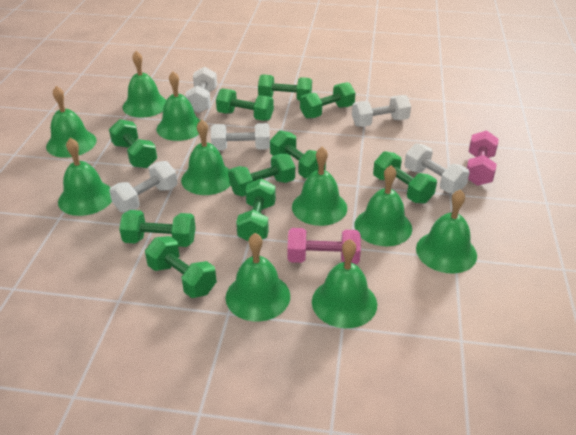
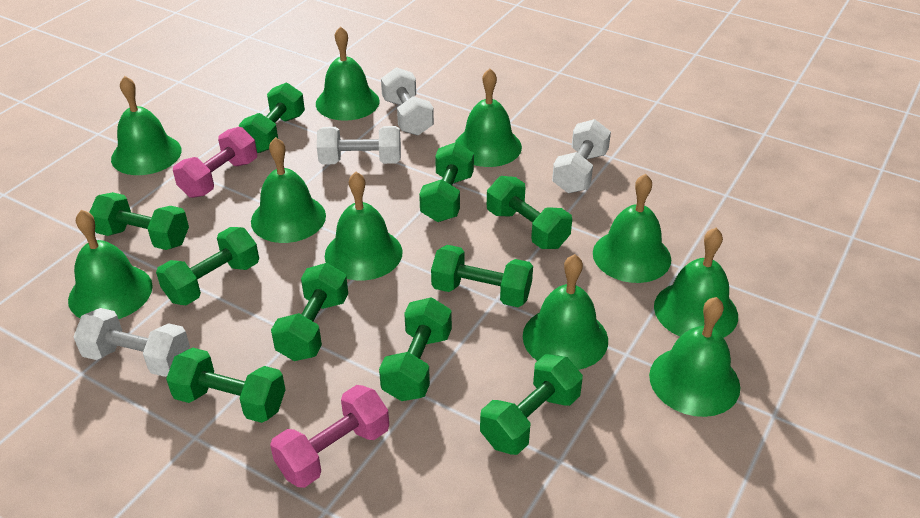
white dumbbell: [109,161,178,213] [185,67,217,113] [211,123,270,151] [352,95,411,127] [405,143,470,194] = 5 -> [74,308,190,377] [317,126,401,164] [381,67,434,136] [552,119,611,193] = 4

